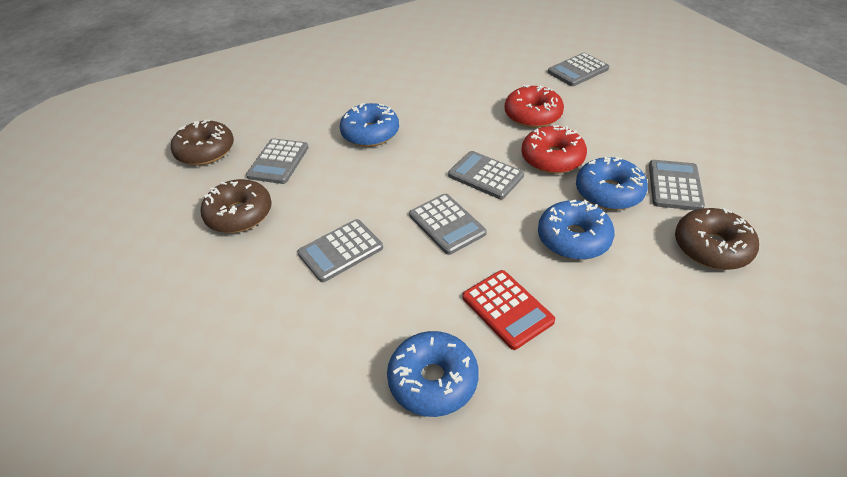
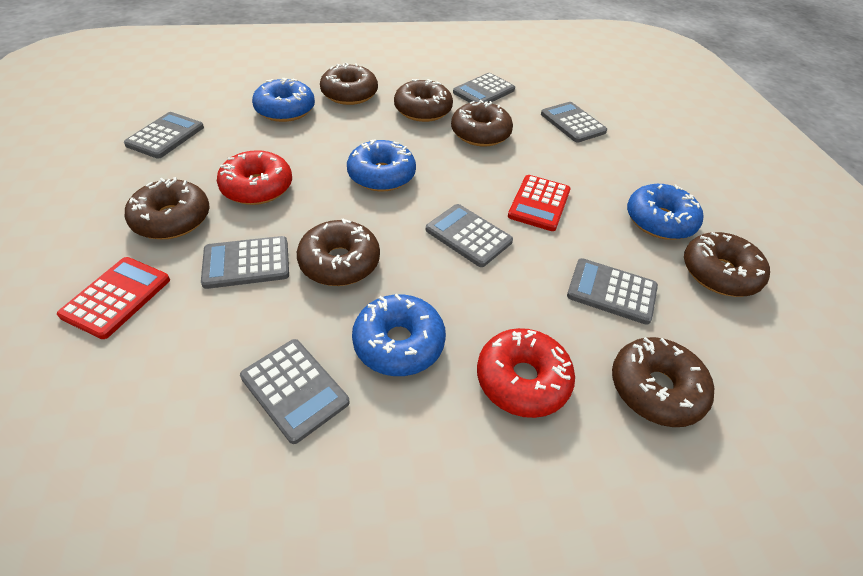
brown donut: [171,120,234,165] [201,179,272,233] [675,208,759,270] = 3 -> [125,177,210,239] [297,218,380,286] [320,63,378,105] [394,79,453,122] [451,100,513,147] [612,337,714,427] [684,232,770,297] = 7
grey calculator: [246,138,309,184] [298,219,383,282] [409,194,487,255] [448,151,524,199] [548,53,609,86] [649,160,705,210] = 6 -> [124,112,204,159] [201,236,289,289] [240,339,350,444] [426,204,513,267] [453,73,515,103] [541,102,607,143] [567,258,658,325] = 7
red calculator: [463,270,555,350] = 1 -> [57,257,170,339] [508,175,571,231] = 2

